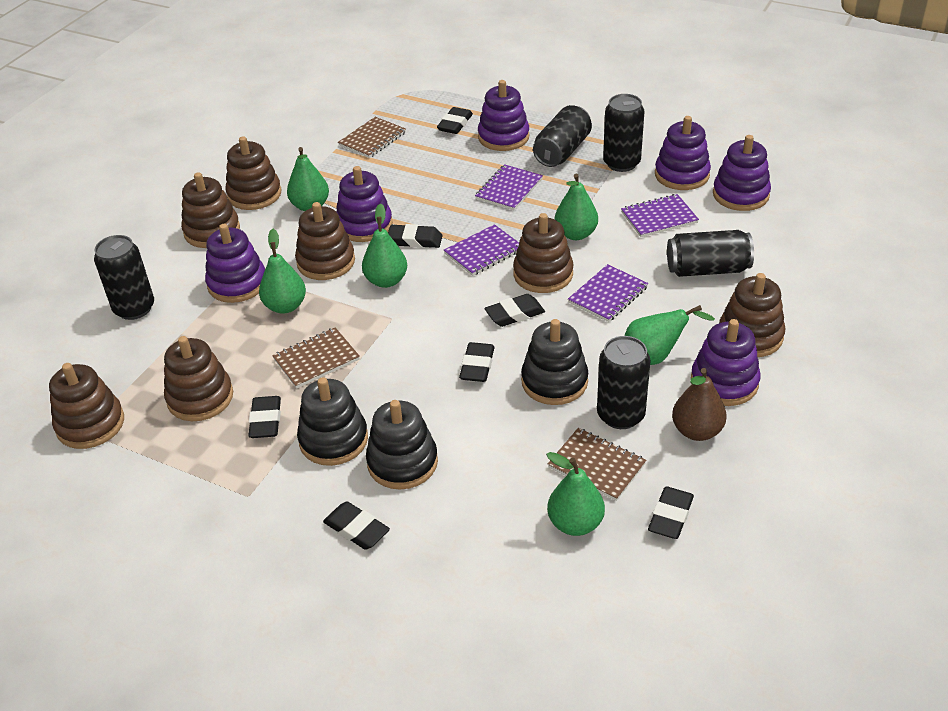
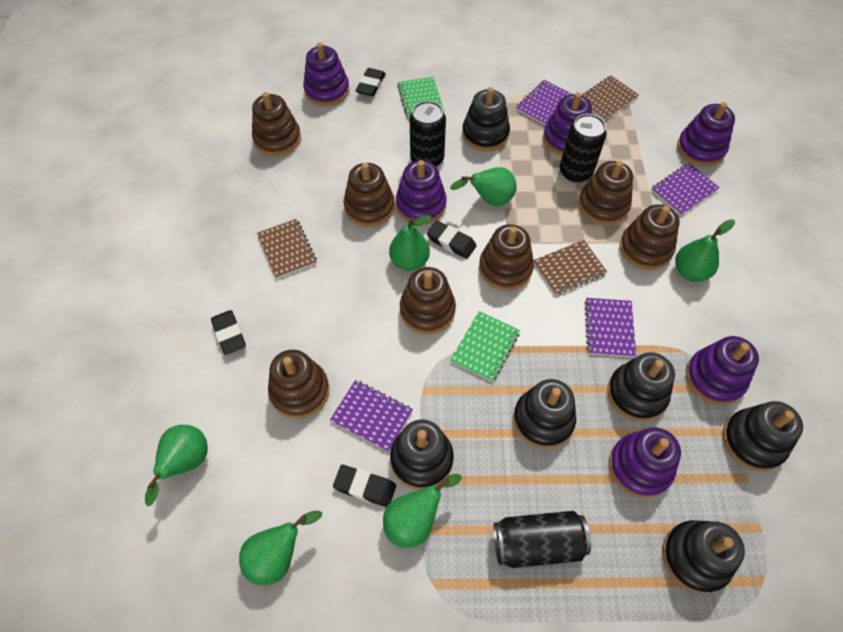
black can: [94,235,154,320] [533,105,592,167] [597,336,651,429] [603,94,645,172] [667,230,754,277] = 5 -> [410,101,446,167] [493,511,591,568] [560,114,607,183] = 3
black eraser: [248,396,281,438] [323,501,390,550] [388,224,443,248] [437,107,473,134] [459,342,495,382] [484,294,545,327] [648,486,694,539] = 7 -> [211,310,246,355] [333,465,396,507] [356,68,386,96] [427,220,477,259] = 4
black stacking toy: [297,377,368,466] [366,400,438,489] [521,319,588,405] = 3 -> [390,420,454,490] [462,87,510,152] [513,379,576,449] [607,352,675,422] [662,520,745,594] [723,401,803,471] = 6
brown pear: [672,368,727,441] = 1 -> none = 0
green notebook: none = 0 -> [397,77,444,119] [451,311,520,382] = 2

